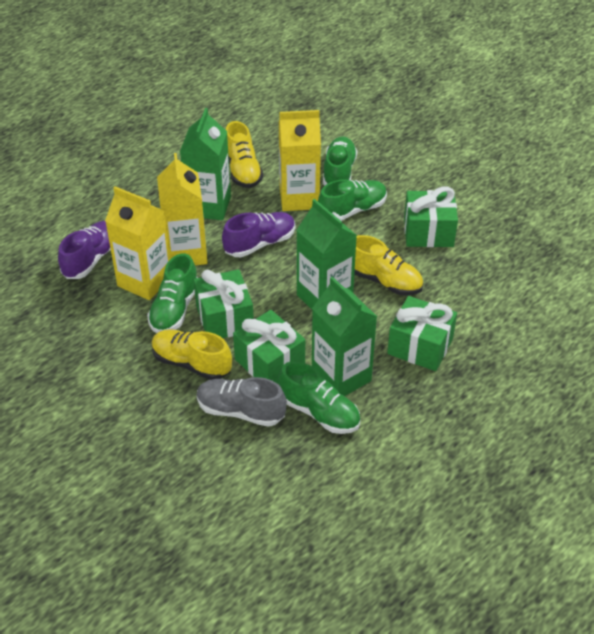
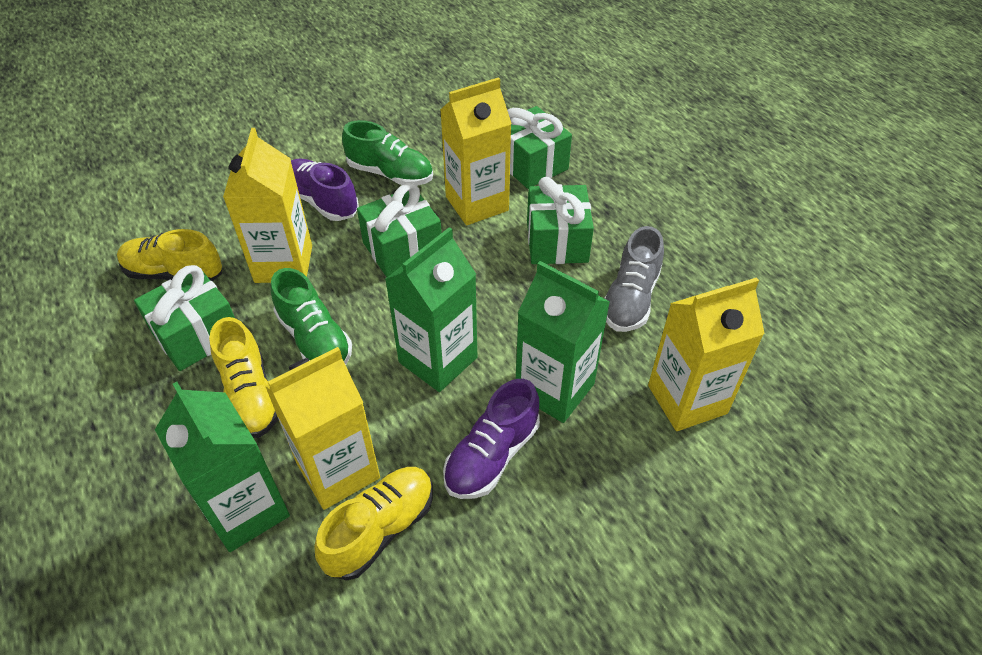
green shoe: [147,253,198,333] [278,361,360,434] [318,180,387,220] [323,136,357,186] = 4 -> [271,268,352,365] [342,120,433,186] = 2
yellow carton: [105,186,170,300] [157,153,208,265] [279,110,321,211] = 3 -> [223,128,312,283] [265,347,380,510] [440,77,512,225] [648,277,765,431] = 4

